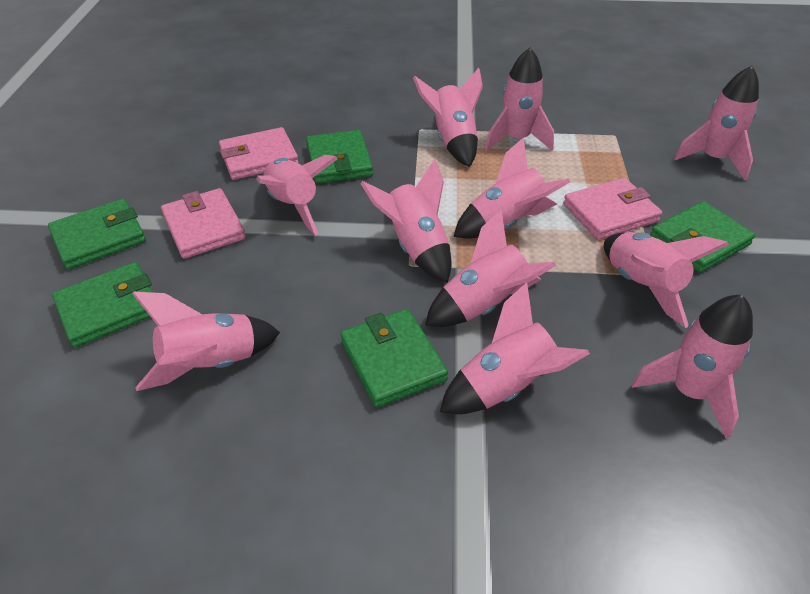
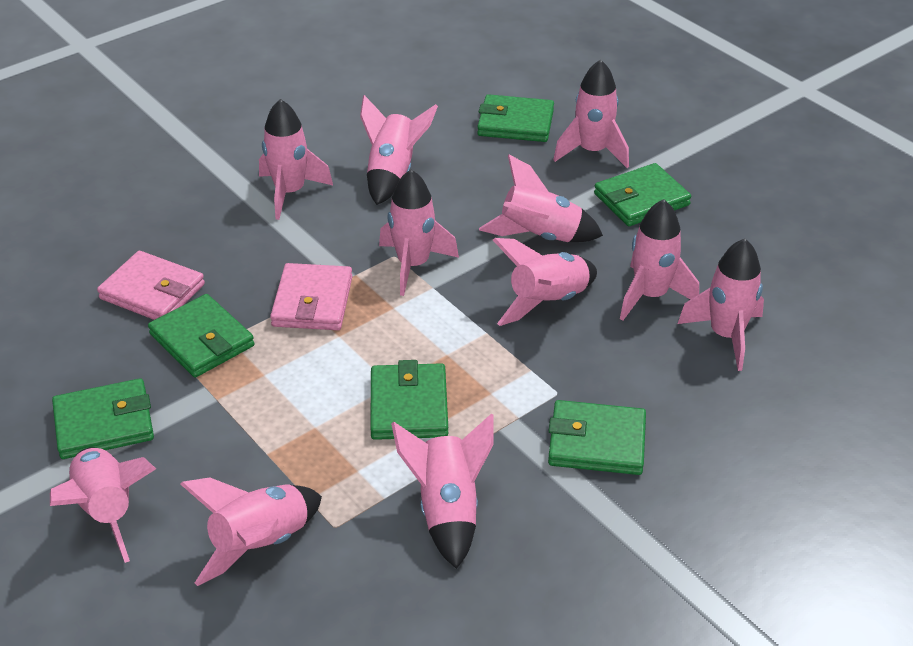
green wallet: [48,199,146,269] [52,262,153,347] [306,130,373,183] [340,309,448,407] [650,201,755,273] = 5 -> [52,378,154,459] [148,294,254,377] [370,360,448,440] [477,94,554,142] [548,400,646,475] [594,163,691,226] = 6
pink wallet: [161,188,246,259] [219,127,299,180] [563,178,662,240] = 3 -> [97,251,205,320] [270,263,353,330] = 2

